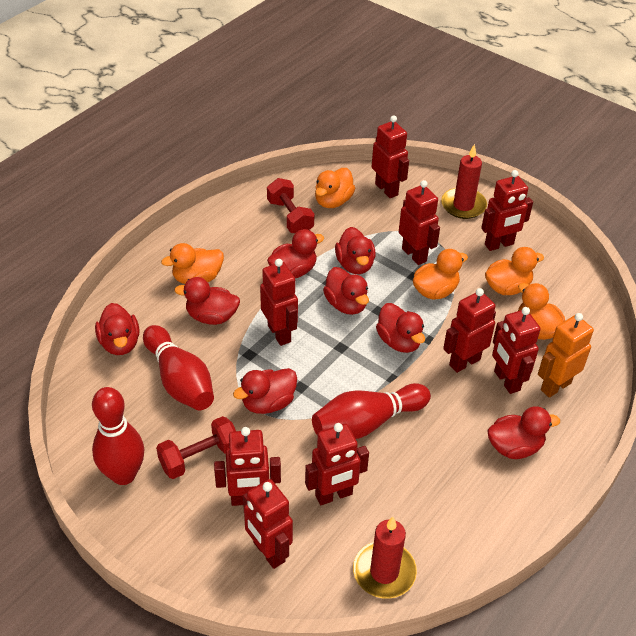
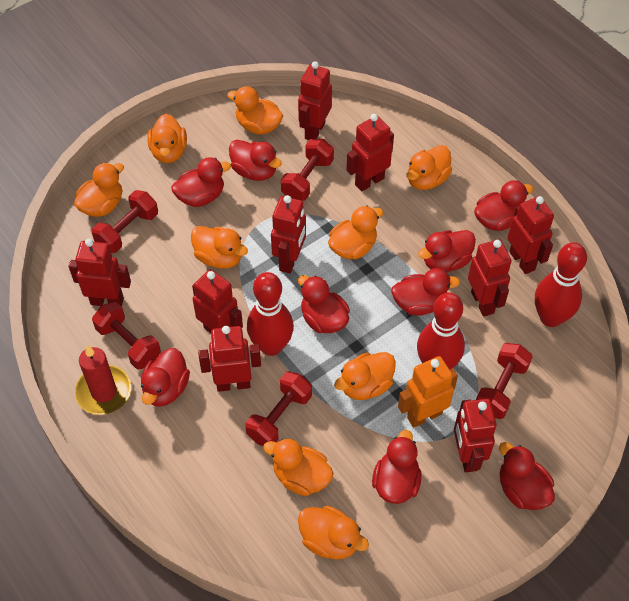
orange duck: [161,243,224,284] [315,168,355,208] [413,249,468,300] [485,247,544,295] [518,283,565,340] = 5 -> [74,162,124,217] [147,114,187,163] [191,226,248,269] [227,86,283,135] [263,438,334,496] [298,506,369,560] [328,206,383,259] [334,352,396,400] [406,145,452,190] = 9
red candle: [353,517,417,599] [441,144,487,219] = 2 -> [75,345,131,415] = 1
red duck: [95,303,140,355] [174,277,240,325] [233,368,297,414] [267,229,324,278] [323,267,369,315] [335,227,376,274] [376,303,425,353] [487,406,560,459] = 8 -> [141,348,190,407] [171,157,231,207] [229,140,282,181] [298,275,350,333] [372,430,422,504] [391,268,460,316] [418,230,476,272] [474,180,534,231] [499,442,555,510] = 9
red dumbbell: [156,416,236,479] [267,178,314,233] = 2 -> [92,190,158,253] [92,302,161,370] [245,371,312,446] [281,139,334,201] [476,343,533,419] = 5

